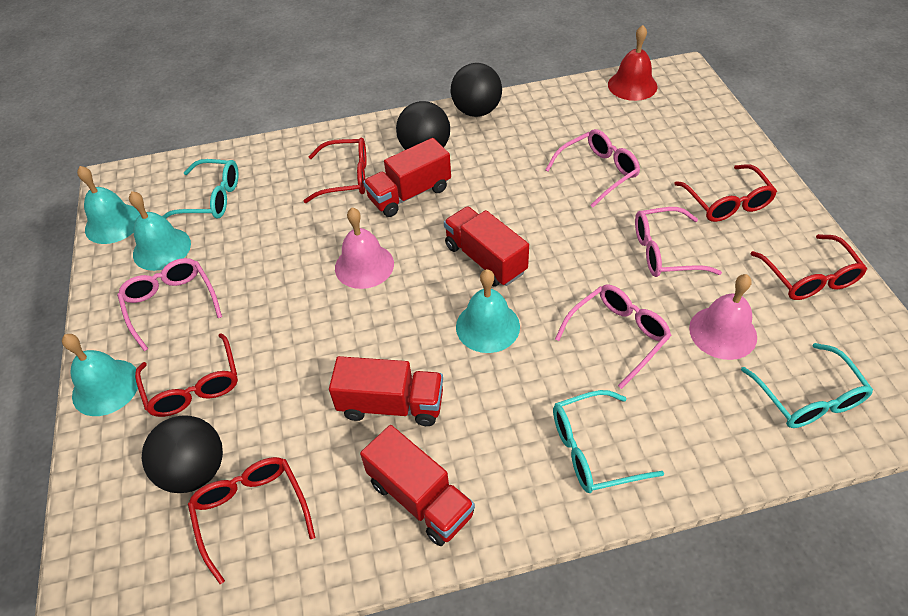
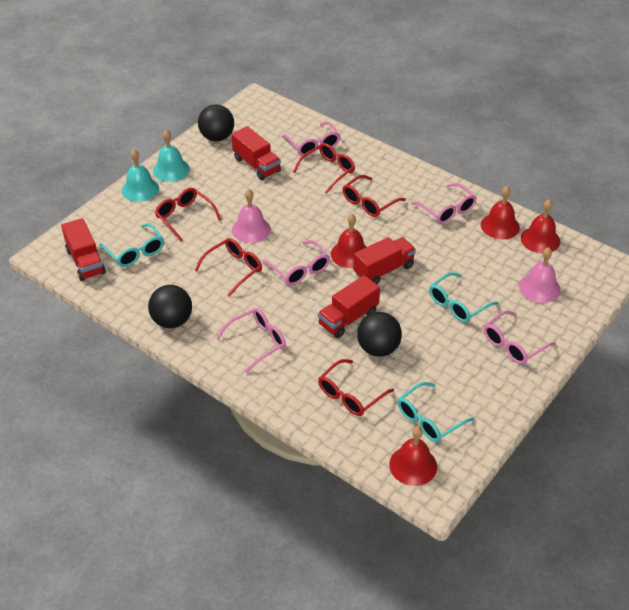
pink glasses: [117,258,222,351] [545,129,640,208] [555,285,672,389] [635,207,722,277] = 4 -> [216,308,286,373] [263,240,330,285] [282,121,340,156] [411,183,477,224] [484,311,556,364] = 5
red bell: [608,25,657,101] = 1 -> [331,214,367,268] [389,426,437,486] [481,186,520,240] [521,199,560,253] = 4
turquoise bell: [62,334,138,416] [77,166,140,244] [129,191,191,271] [456,269,520,353] = 4 -> [122,149,159,202] [153,130,190,182] = 2

